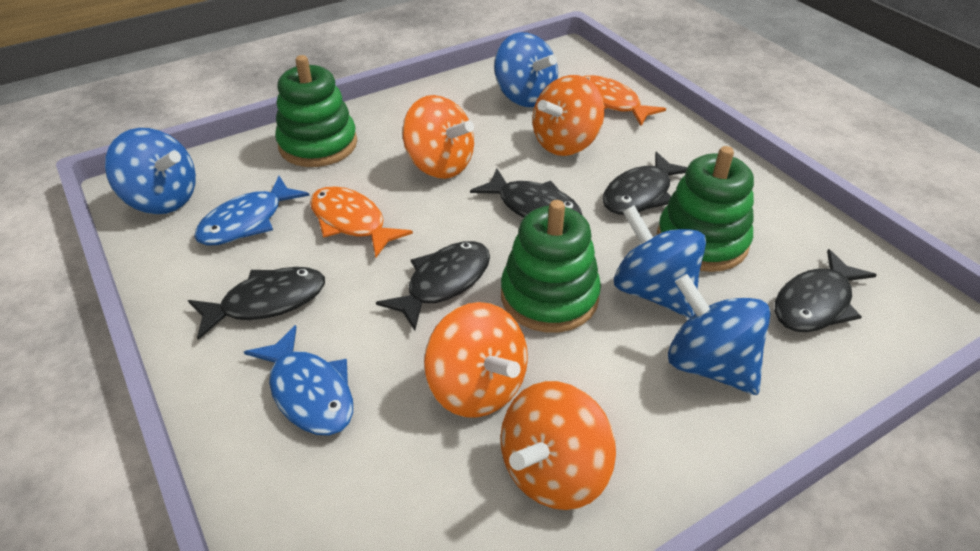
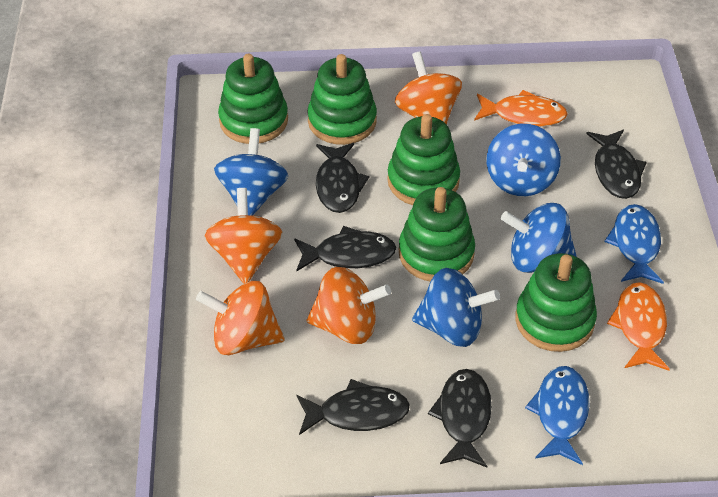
green stacking toy: [275,55,357,167] [501,200,601,333] [657,146,754,272] = 3 -> [218,54,288,144] [307,54,377,145] [387,114,460,205] [399,187,475,281] [515,253,597,352] = 5

